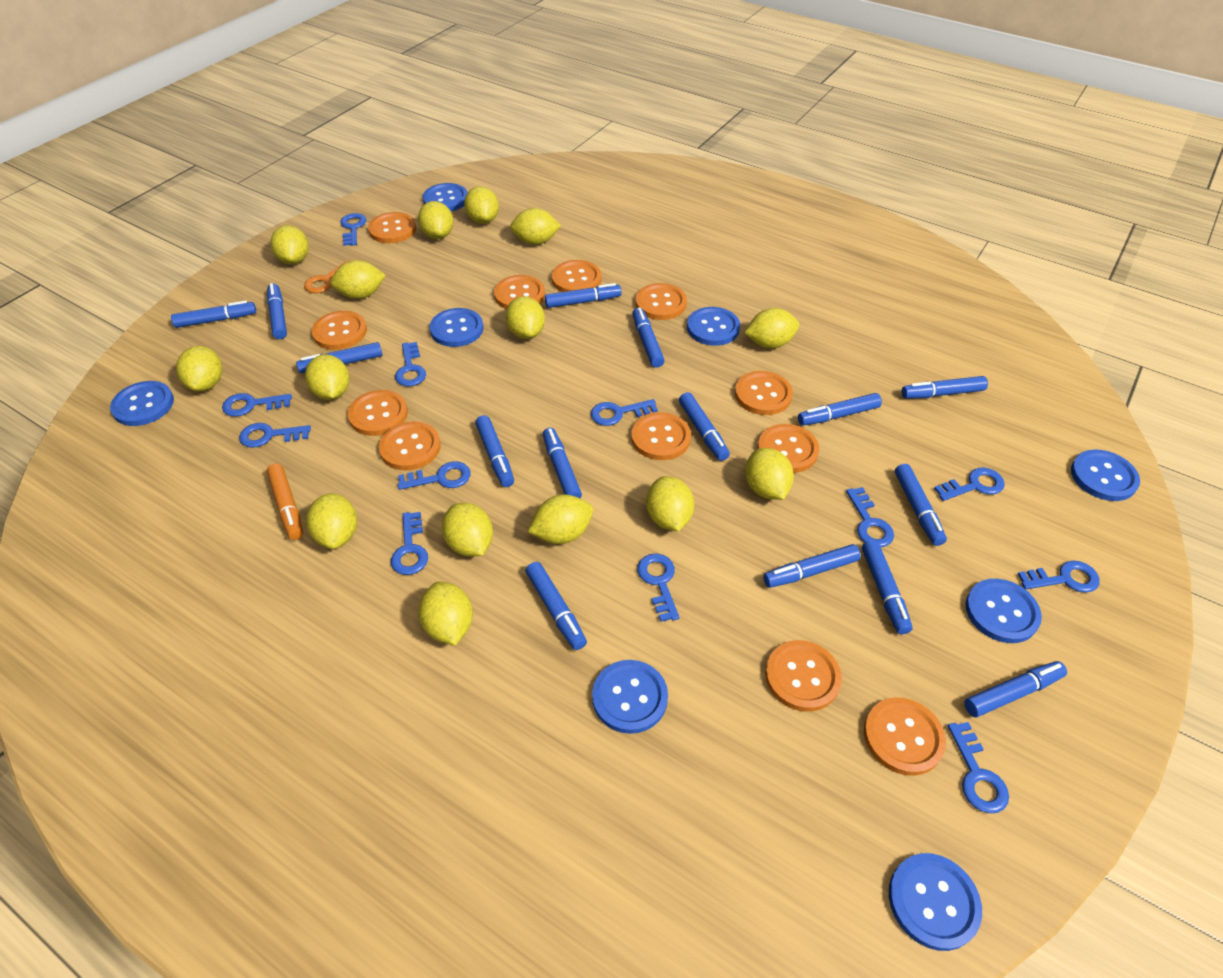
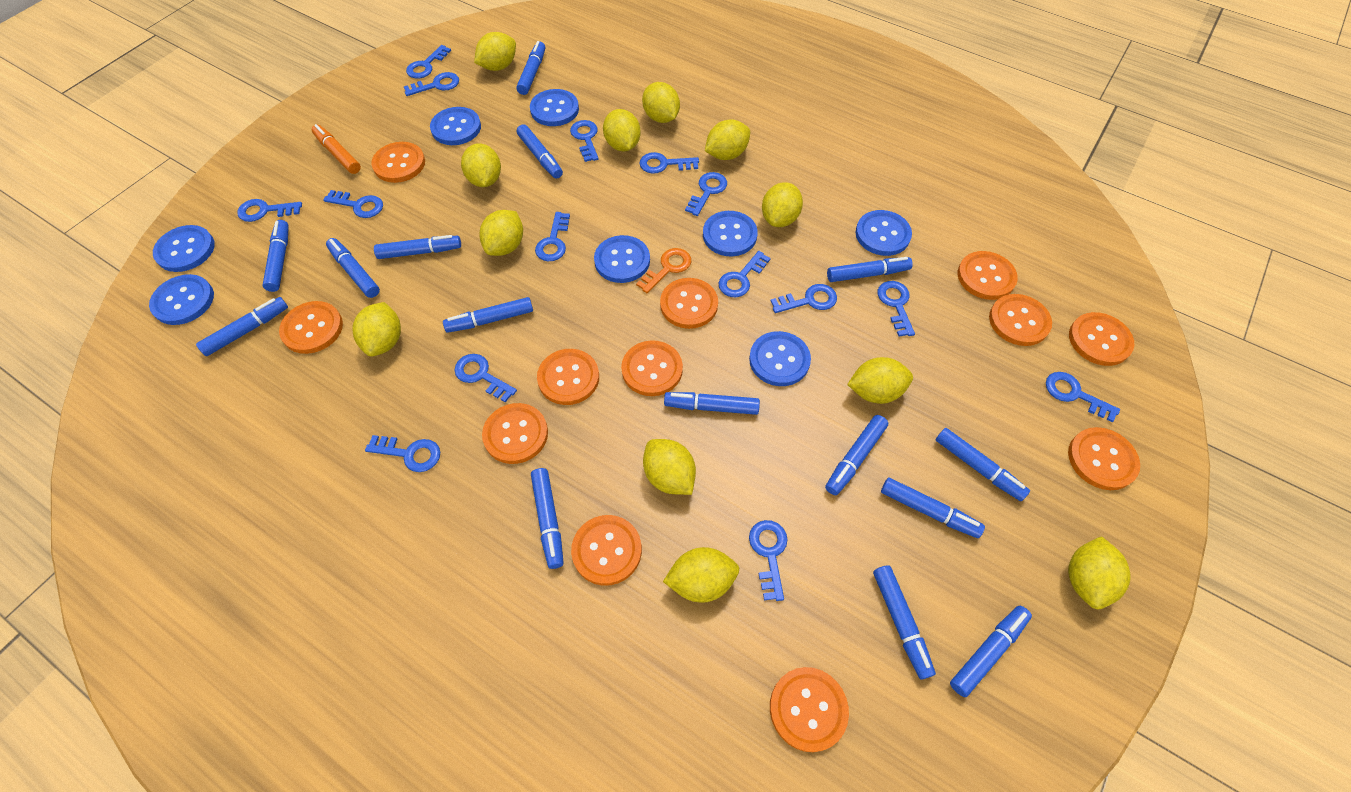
blue key: [222,393,292,417] [239,423,311,448] [340,213,366,246] [391,512,428,575] [395,342,426,386] [398,461,471,490] [591,399,658,426] [637,553,680,622] [846,487,894,547] [934,468,1005,501] [948,722,1009,813] [1018,560,1100,593] = 12 -> [237,199,302,222] [323,190,383,218] [365,435,440,472] [403,72,459,96] [406,45,451,79] [454,354,517,402] [535,212,570,261] [570,120,599,162] [640,152,699,174] [685,172,727,216] [718,251,771,297] [749,520,788,601] [771,284,837,313] [878,281,915,337] [1046,372,1120,422] = 15
yellow lemon: [176,346,222,391] [270,225,309,264] [305,354,349,400] [306,493,357,549] [330,260,386,299] [418,201,454,239] [418,582,473,645] [442,503,493,557] [464,186,499,224] [505,296,545,339] [510,208,561,245] [528,495,593,544] [646,476,694,531] [745,308,799,348] [745,448,794,500] = 15 -> [352,302,401,357] [461,143,501,187] [474,32,516,71] [479,210,523,256] [603,109,641,152] [642,82,680,123] [643,439,696,495] [663,547,739,603] [705,119,750,160] [762,182,803,227] [847,357,913,404] [1068,536,1131,609] = 12

